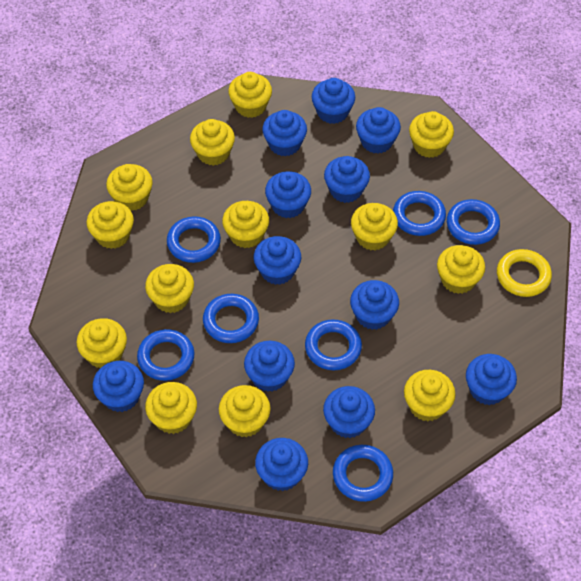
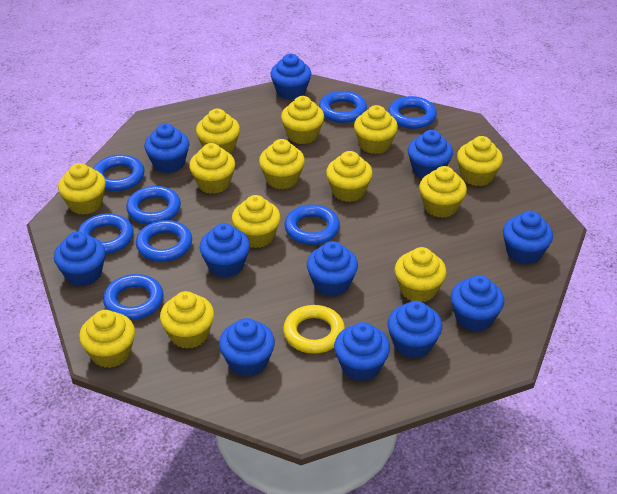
blue cupcake: [93,361,144,412] [244,341,295,392] [254,236,301,285] [255,438,308,491] [262,110,307,156] [265,171,311,218] [312,78,355,124] [323,386,375,438] [324,156,370,203] [350,280,399,330] [356,107,401,154] [466,354,517,405] = 12 -> [54,231,105,286] [144,123,189,173] [199,223,250,278] [219,318,275,377] [270,54,311,100] [307,241,358,296] [334,322,390,381] [387,301,442,359] [408,130,453,178] [451,275,504,332] [503,211,553,264] = 11
blue ring: [137,329,194,381] [167,217,221,263] [203,294,259,343] [305,319,362,370] [333,445,393,502] [393,191,446,236] [447,199,500,245] = 7 -> [78,213,134,254] [93,155,144,191] [103,274,163,320] [126,186,181,225] [136,220,192,262] [285,205,340,245] [319,91,367,123] [388,96,437,129] = 8

